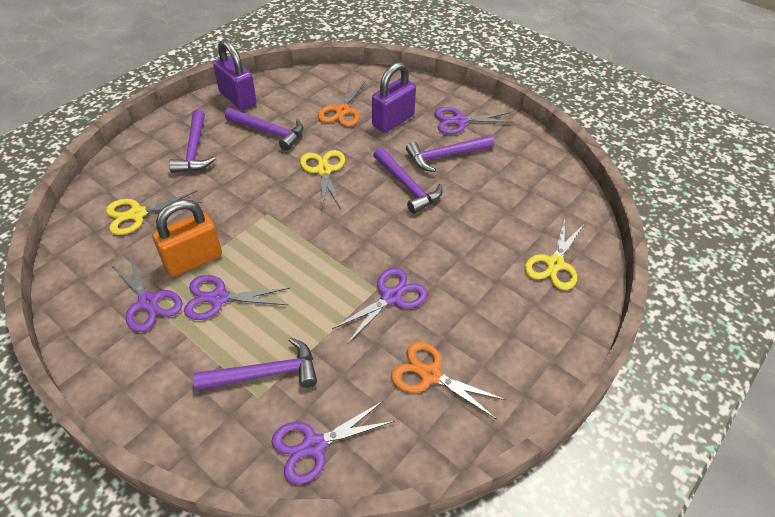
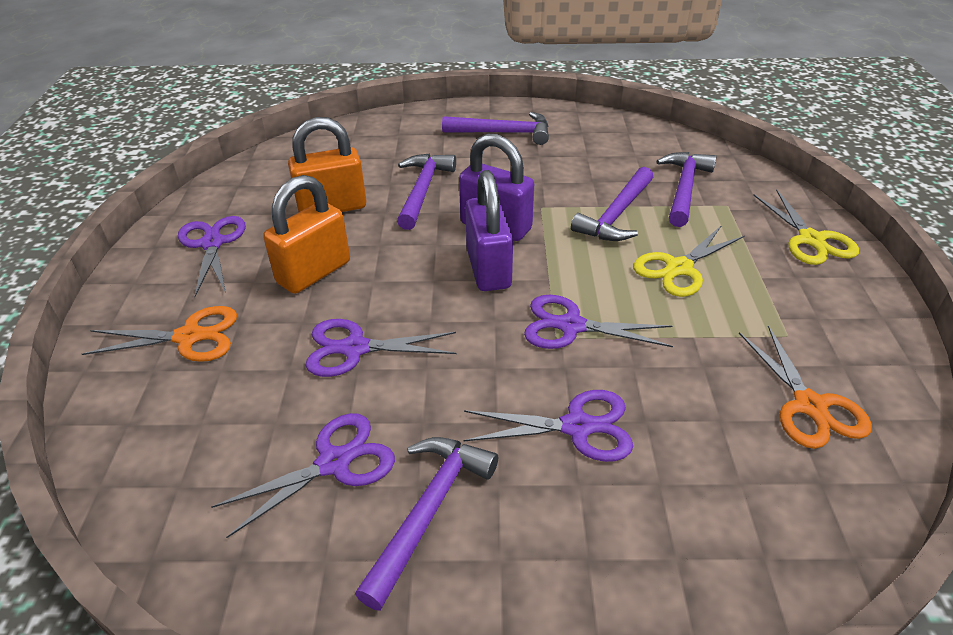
orange padlock: [152,199,222,277] = 1 -> [263,175,350,294] [288,117,366,212] = 2
yellow scissors: [106,190,202,235] [300,150,345,211] [525,219,585,290] = 3 -> [633,225,745,297] [753,189,859,265] = 2

